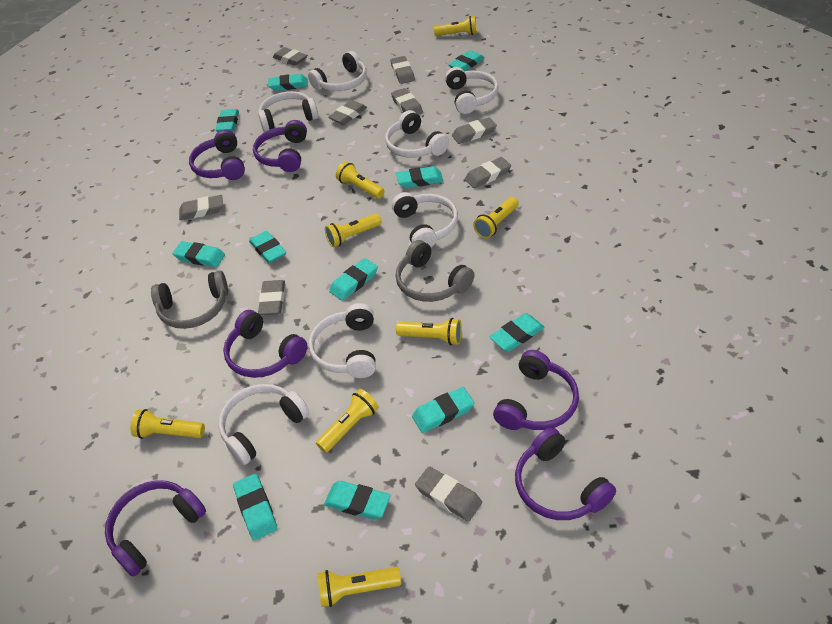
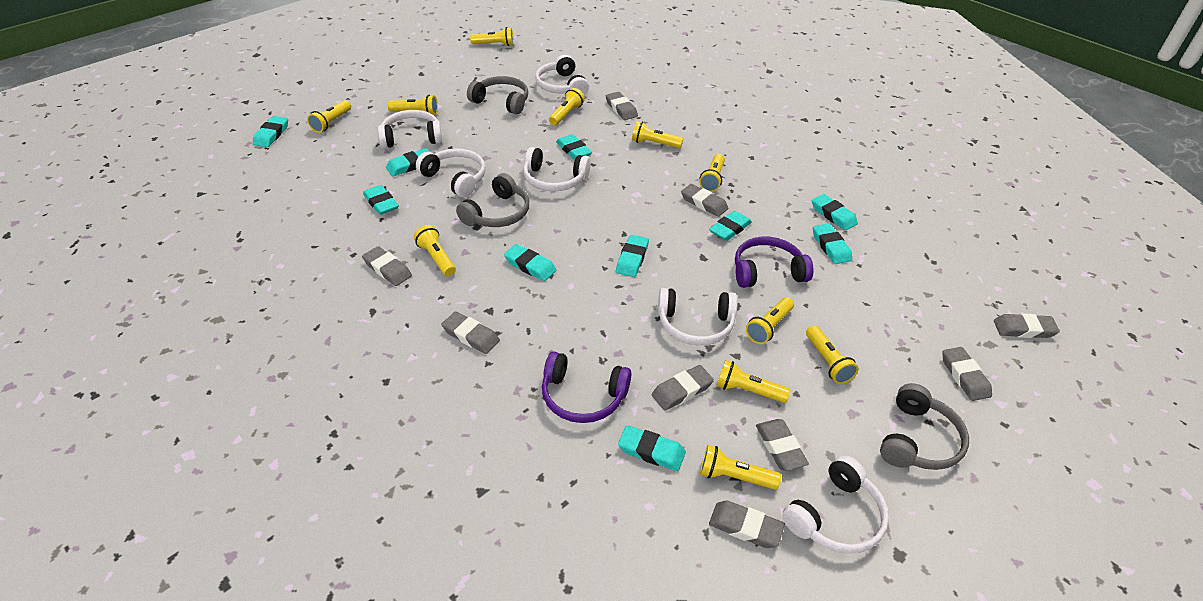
grey headphones: [151,270,228,329] [396,240,474,302] = 2 -> [456,173,529,227] [467,76,528,114] [880,383,969,470] = 3
purple headphones: [105,480,206,576] [189,130,245,180] [223,310,307,378] [253,120,307,172] [493,350,579,430] [515,427,616,520] = 6 -> [542,352,632,423] [735,236,814,288] = 2
turquoise eraser: [172,241,225,267] [216,109,239,132] [233,474,277,540] [249,231,286,263] [268,74,308,91] [324,481,391,520] [329,258,378,301] [396,166,443,188] [412,387,474,433] [448,50,484,71] [490,313,544,351] = 11 -> [253,116,288,147] [363,185,399,215] [386,148,429,176] [504,244,556,281] [556,134,592,160] [616,235,649,277] [618,425,686,471] [709,211,752,241] [812,194,858,230] [813,223,852,264] = 10
white headphones: [218,384,309,465] [258,91,318,132] [308,51,367,91] [308,303,376,378] [385,110,449,158] [392,192,458,248] [445,67,499,114] = 7 -> [378,110,442,148] [416,148,486,197] [523,147,591,192] [535,55,589,95] [658,288,737,345] [782,455,889,554] = 6
yellow flashlight: [130,409,205,439] [316,389,379,453] [318,567,401,607] [325,214,382,247] [336,161,385,199] [396,318,462,345] [434,16,477,36] [473,197,519,238] = 8 -> [307,100,351,133] [387,95,438,115] [414,225,456,276] [470,27,514,46] [549,88,585,126] [632,121,683,148] [699,154,725,192] [700,445,781,490] [717,360,790,403] [746,297,794,344] [806,325,859,384] = 11

